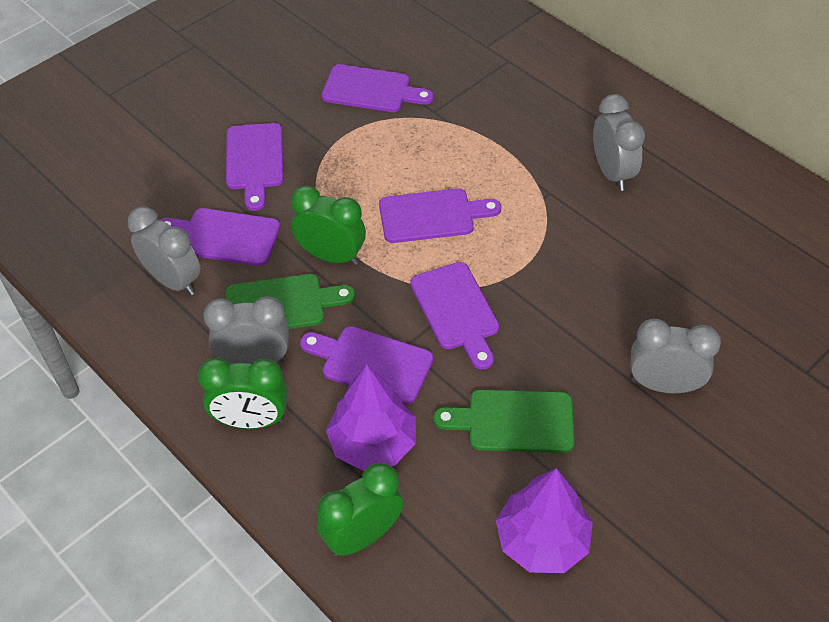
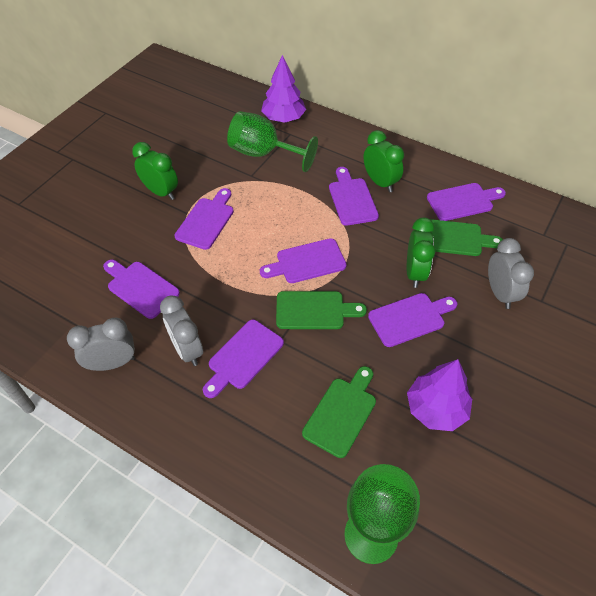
green cutting board: [225,274,355,329] [433,390,575,453] = 2 -> [276,291,367,329] [302,366,376,458] [430,219,503,256] = 3
green goblet: none = 0 -> [227,111,318,172] [344,464,420,564] = 2
grey clock: [128,207,201,295] [203,296,289,364] [593,94,645,191] [630,319,721,393] = 4 -> [67,318,135,371] [160,296,203,366] [488,238,534,309] = 3
purple cutting board: [161,208,280,266] [226,123,284,211] [300,326,433,404] [322,64,434,112] [379,188,501,243] [410,262,499,370] = 6 -> [103,260,180,319] [175,188,234,250] [203,319,284,398] [260,238,347,283] [329,167,379,226] [368,293,457,347] [427,183,506,221] = 7

